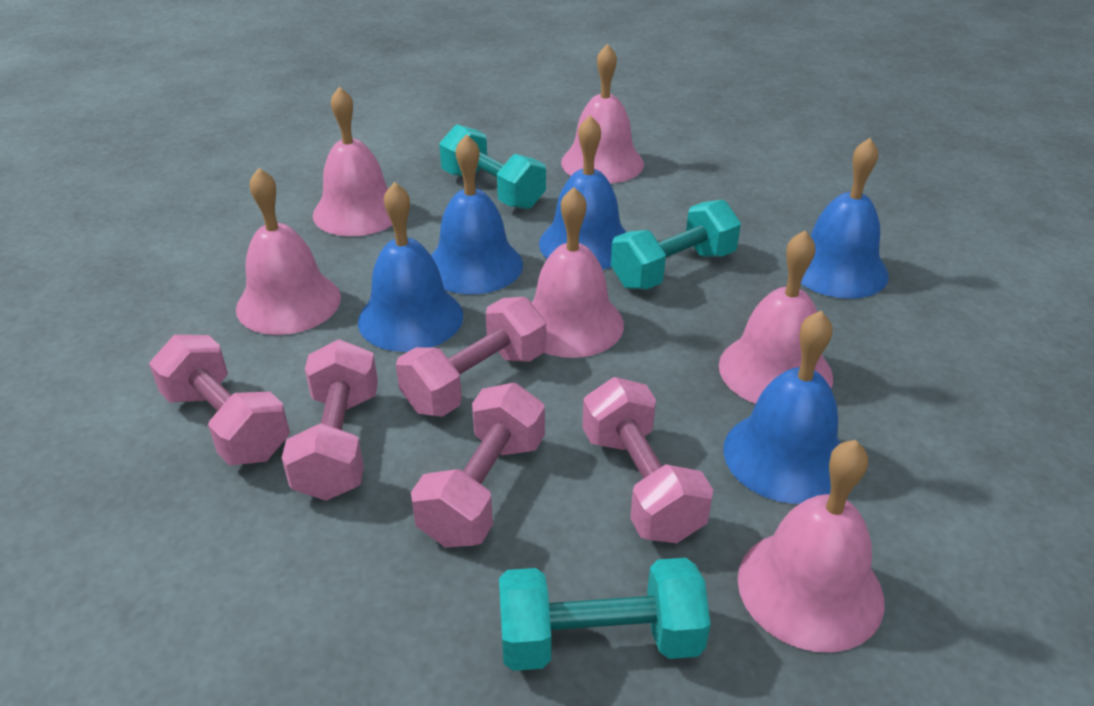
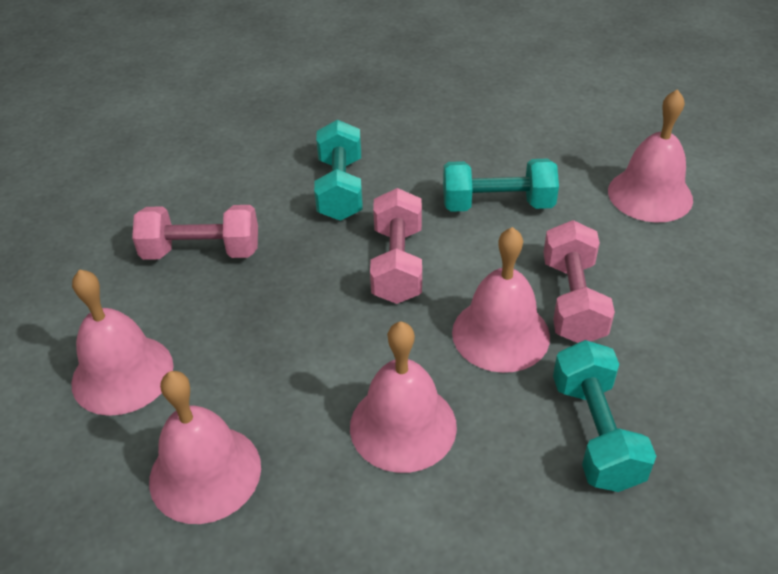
blue bell: [358,182,463,352] [431,134,523,294] [539,115,626,270] [723,311,841,504] [801,138,889,299] = 5 -> none = 0
pink bell: [236,168,341,335] [313,86,392,236] [531,187,624,358] [561,44,644,184] [719,230,833,404] [738,440,884,653] = 6 -> [71,269,174,416] [149,371,261,524] [350,321,457,473] [452,227,550,373] [608,89,693,222] = 5
pink dumbbell: [149,335,290,466] [282,339,378,501] [396,297,546,417] [411,383,545,548] [582,377,713,543] = 5 -> [132,205,258,260] [370,188,422,304] [543,220,615,343] = 3

